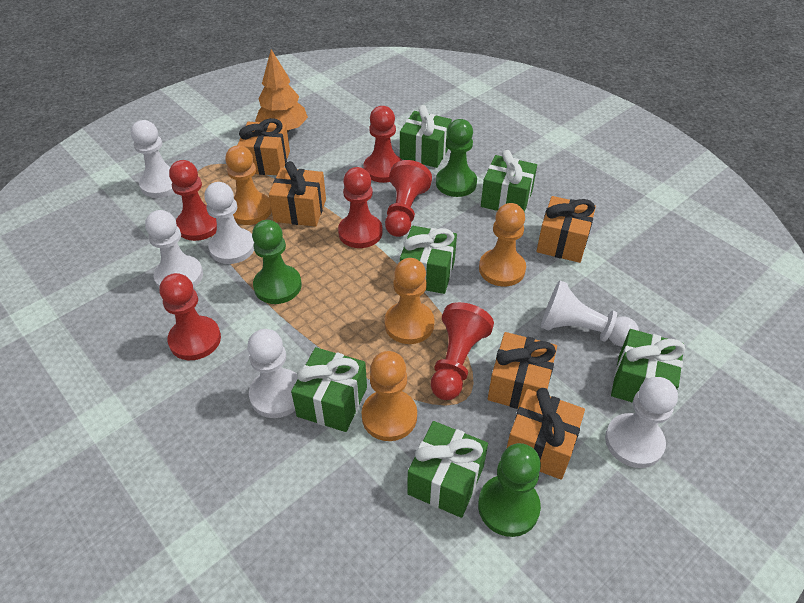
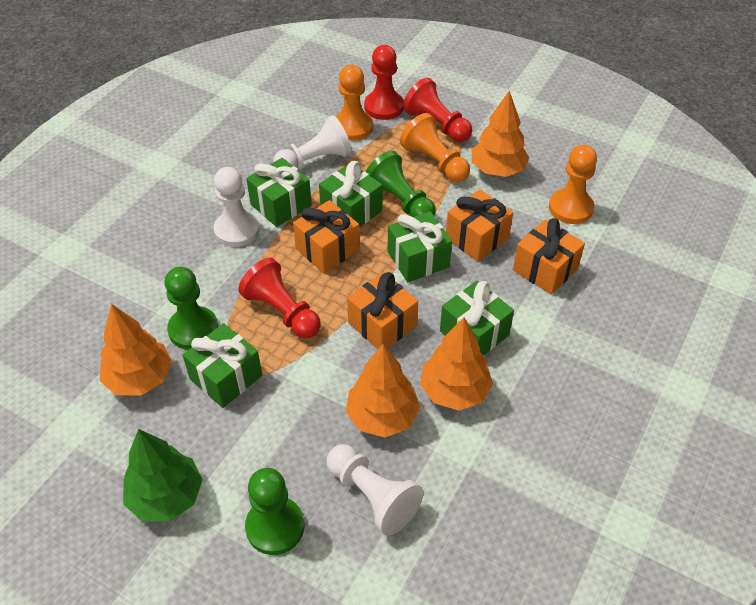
green gift: [291,347,367,432] [400,105,452,168] [400,226,457,294] [407,421,488,518] [481,150,537,212] [611,329,685,403] = 6 -> [183,323,262,408] [246,158,312,227] [319,161,382,228] [388,211,452,282] [440,281,514,356] = 5
green tree: none = 0 -> [123,429,203,521] = 1
orange gift: [238,118,290,175] [269,161,326,227] [488,332,557,409] [506,388,585,480] [537,196,596,263] = 5 -> [293,200,360,273] [347,272,418,349] [446,189,513,261] [513,218,585,294] = 4
orange pawn: [225,145,272,225] [362,351,417,441] [385,258,435,344] [479,203,526,286] = 4 -> [335,65,373,141] [400,113,470,182] [549,145,597,224] = 3
orange tree: [255,49,308,133] = 1 -> [100,304,172,396] [346,344,420,437] [420,317,493,411] [472,91,529,177] = 4
red pawn: [160,273,221,360] [169,160,217,241] [338,167,383,248] [363,106,402,183] [385,160,432,237] [431,302,494,400] = 6 -> [238,258,321,338] [364,45,404,120] [403,78,472,142] = 3
white pawn: [131,120,175,198] [145,210,203,289] [204,182,254,264] [247,329,298,418] [541,280,639,347] [605,377,678,468] = 6 -> [214,167,260,247] [273,115,352,169] [326,444,423,536] = 3

